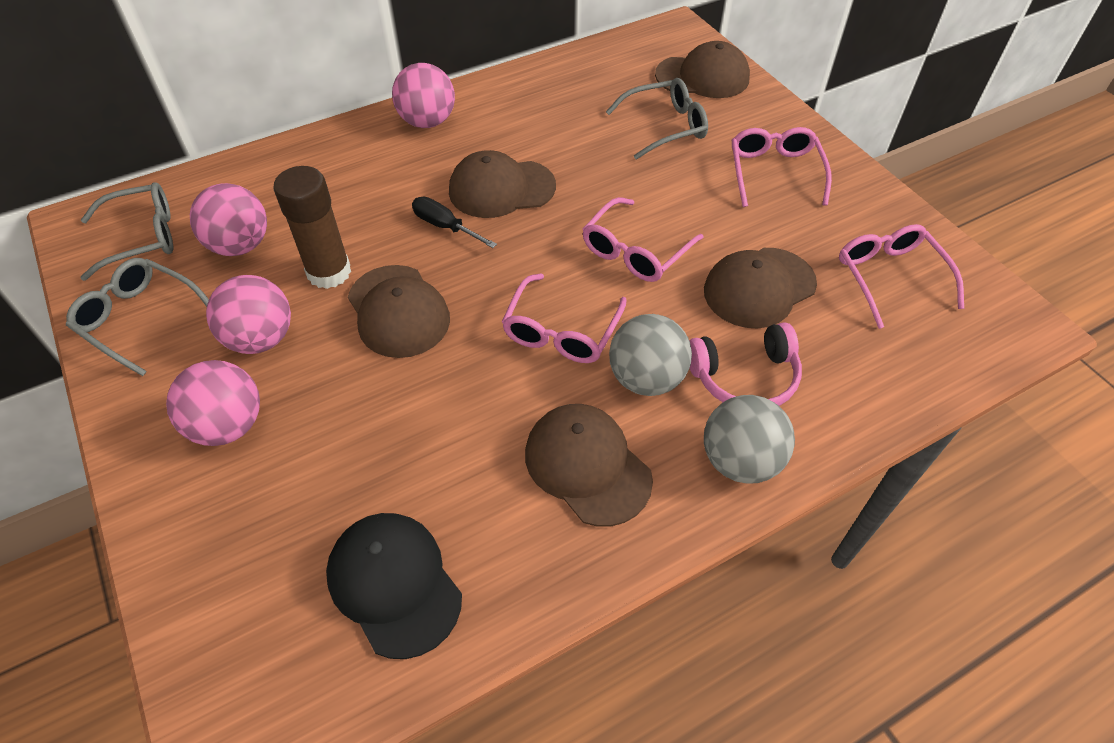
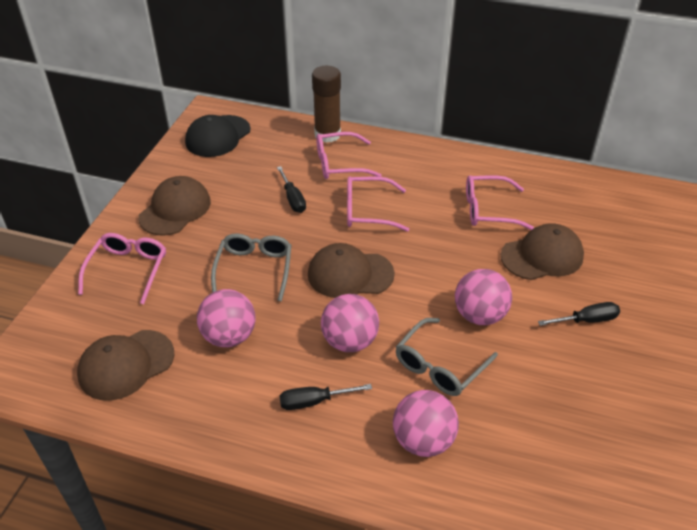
black screwdriver: [412,197,497,248] = 1 -> [277,166,306,213] [279,384,372,410] [538,302,620,326] = 3
brown cap: [348,265,450,358] [449,150,556,218] [525,404,653,527] [655,41,750,98] [704,248,817,328] = 5 -> [77,330,174,401] [138,176,211,236] [308,243,395,298] [500,223,584,280] = 4
grey ball: [609,314,692,396] [704,395,795,484] = 2 -> none = 0
grey glasses: [66,258,209,376] [81,182,173,281] [606,78,708,160] = 3 -> [211,234,292,301] [396,318,498,396] = 2
pink headphones: [689,322,802,406] = 1 -> none = 0

